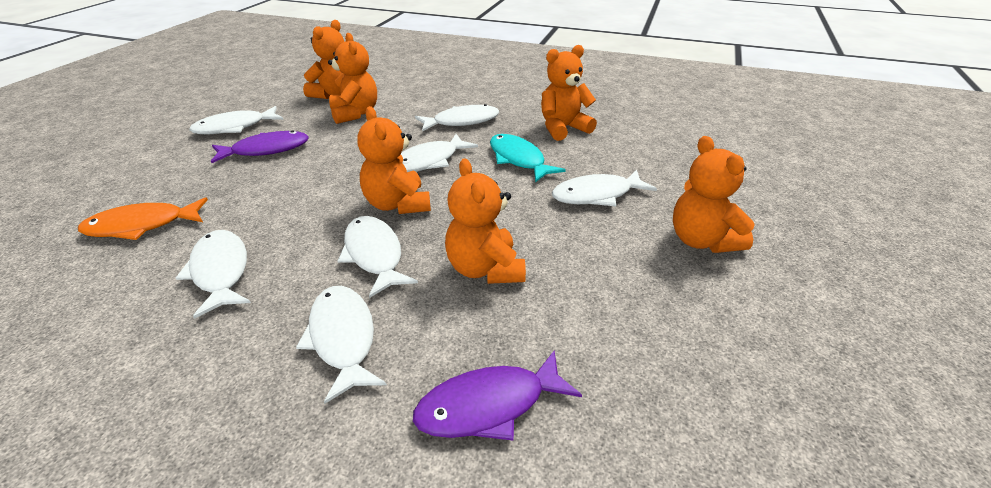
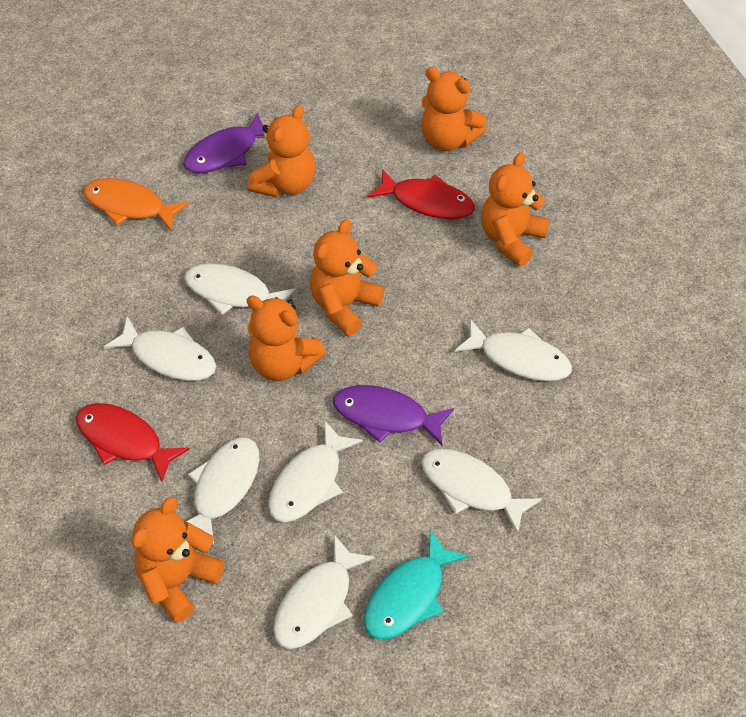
red fish: none = 0 -> [76,403,190,482] [368,169,475,219] = 2

